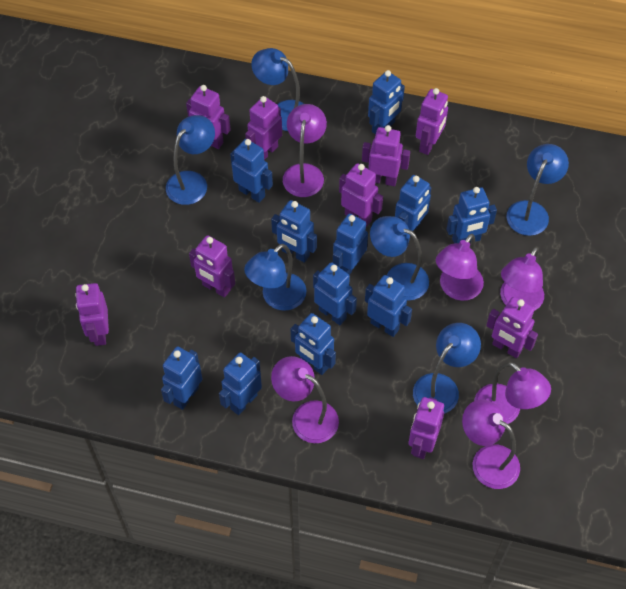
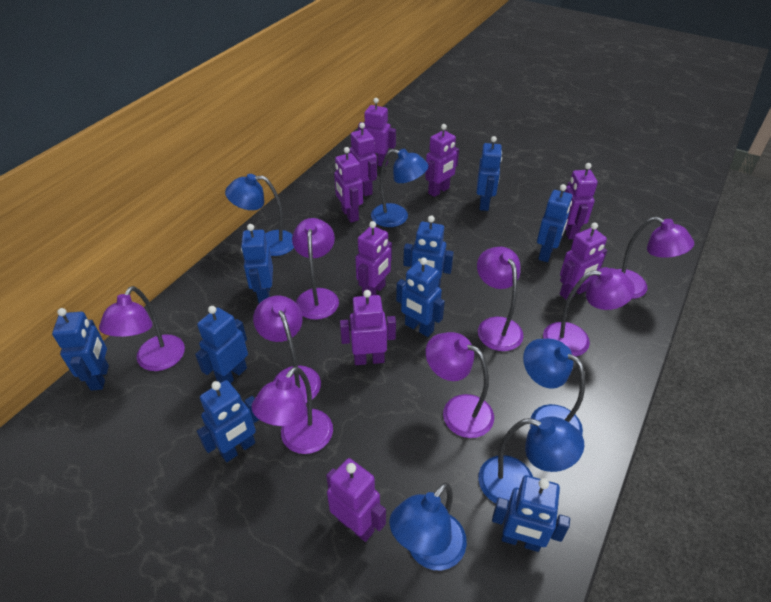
blue lamp: [166,115,215,205] [244,244,307,311] [251,48,304,131] [370,216,429,301] [413,323,481,414] [507,144,569,236] = 6 -> [225,174,294,256] [371,149,429,227] [389,483,467,570] [478,416,584,503] [523,339,585,434] = 5
blue robot: [161,346,202,410] [219,352,262,415] [230,139,273,203] [271,200,317,263] [291,313,336,375] [313,262,357,325] [333,214,368,275] [365,275,412,337] [368,70,405,135] [395,175,431,236] [446,187,497,243] = 11 -> [52,308,109,391] [195,306,248,384] [197,380,259,462] [241,224,273,303] [396,257,445,337] [403,215,454,288] [476,136,502,211] [492,475,570,552] [537,184,572,262] = 9
purple lamp: [271,356,339,443] [283,104,327,197] [436,234,484,301] [462,399,520,489] [474,362,551,424] [500,247,544,311] = 6 -> [99,286,185,371] [251,367,333,454] [253,296,321,403] [292,218,339,320] [426,332,494,438] [477,247,524,351] [543,267,635,357] [618,217,694,299] = 8

